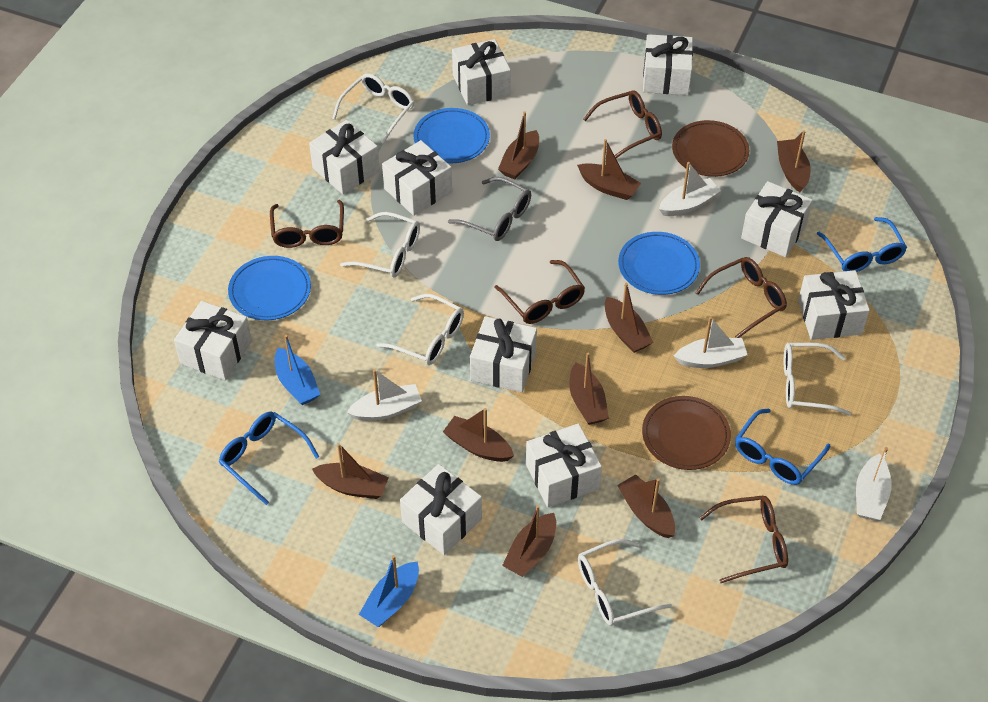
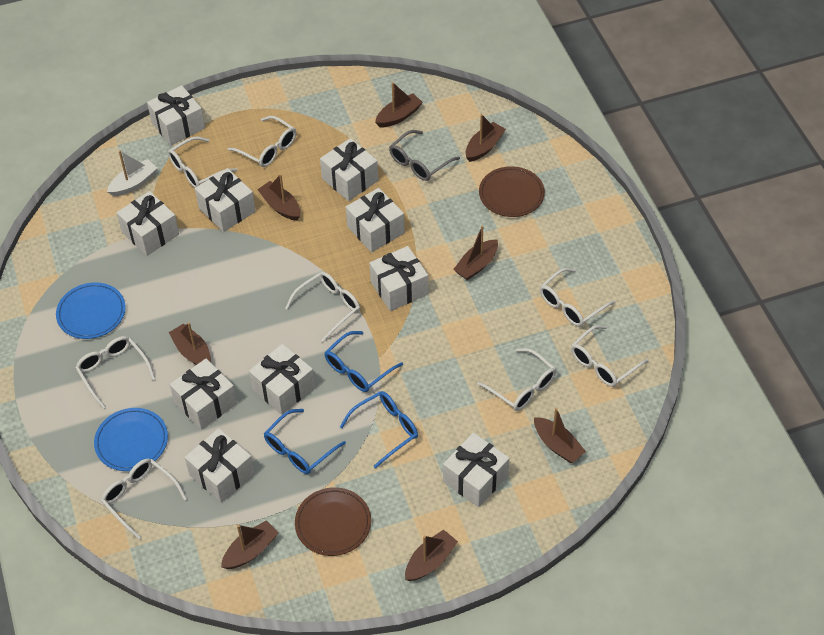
blue boat: [275,335,320,405] [359,555,419,627] = 2 -> none = 0
blue plate: [228,256,311,320] [413,108,490,163] [618,232,700,295] = 3 -> [56,283,126,339] [94,408,168,471] = 2
brown boat: [312,443,389,499] [443,408,514,462] [498,111,539,179] [502,505,556,577] [569,353,609,425] [577,139,641,200] [605,283,654,353] [617,474,675,538] [777,131,811,192] = 9 -> [169,322,211,365] [221,520,279,569] [257,174,300,221] [375,82,423,128] [405,529,458,581] [453,226,498,280] [466,114,506,162] [534,408,586,463] = 8
brown glasses: [270,200,344,248] [494,260,585,324] [583,90,662,158] [696,257,787,338] [699,495,788,583] = 5 -> none = 0
white boat: [347,369,422,421] [659,162,721,216] [674,317,747,368] [856,447,892,520] = 4 -> [107,150,157,196] = 1
white glasses: [332,73,414,144] [340,212,420,278] [376,294,464,365] [578,539,672,626] [784,343,851,416] = 5 -> [75,336,155,409] [101,459,187,539] [168,137,237,188] [228,116,296,167] [285,272,360,342] [477,348,556,411] [540,268,615,327] [571,325,649,387] = 8

